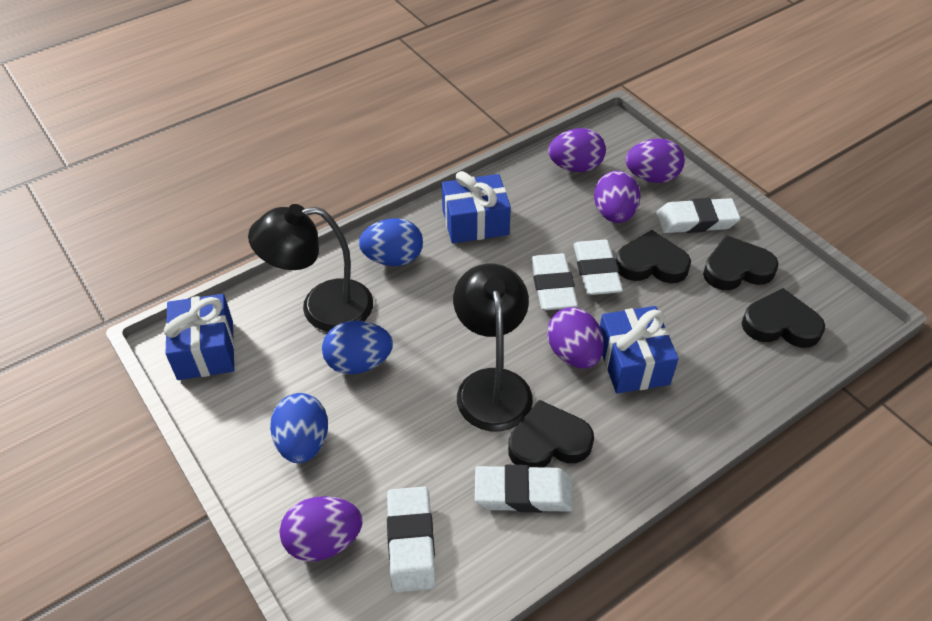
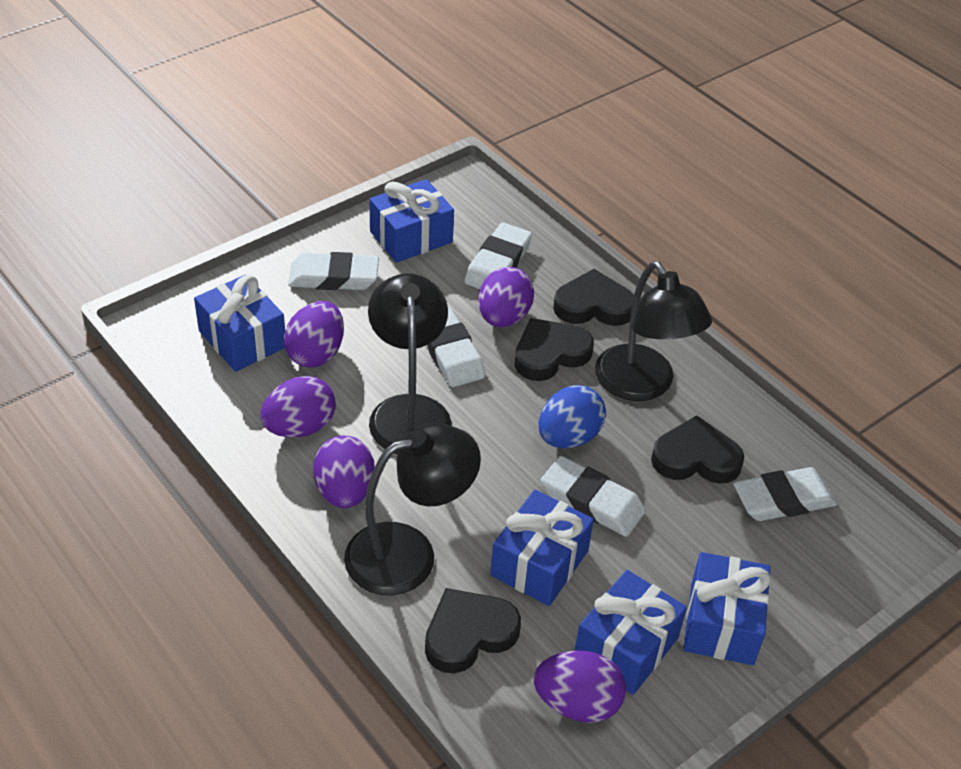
black lamp: [248,204,373,332] [453,264,533,431] = 2 -> [344,423,481,595] [368,273,451,454] [595,261,712,401] = 3
blue egg: [270,393,328,463] [322,321,393,374] [359,218,423,266] = 3 -> [539,385,606,448] = 1
blue gift: [164,294,234,380] [442,171,511,243] [600,306,679,394] = 3 -> [194,275,285,372] [369,179,454,263] [490,490,594,606] [575,570,687,695] [683,552,771,665] = 5

